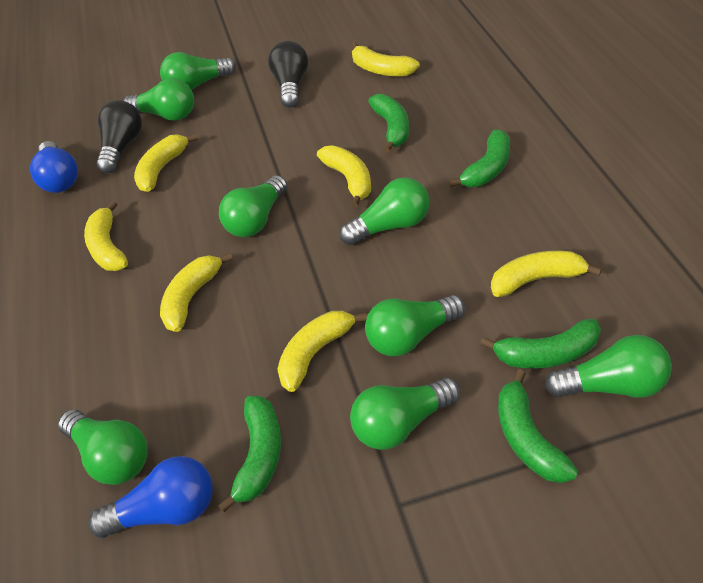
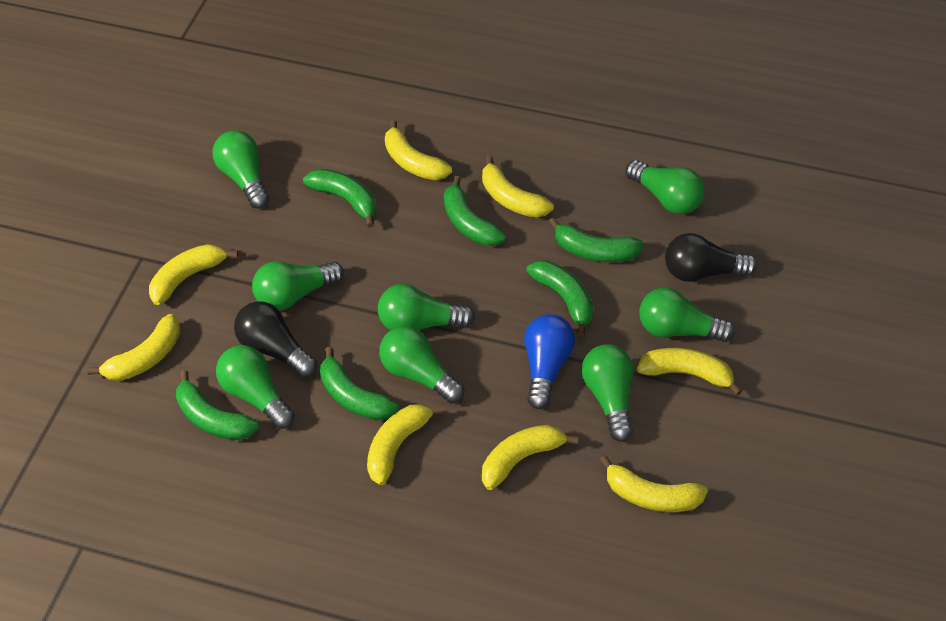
blue light bulb: [30,141,78,193] [88,456,213,538] = 2 -> [524,314,575,409] = 1
green banana: [218,396,281,513] [368,94,409,153] [448,129,510,187] [480,319,601,369] [498,369,578,483] = 5 -> [176,370,259,440] [303,169,376,228] [320,347,399,420] [444,176,506,246] [526,260,594,337] [549,217,644,262] = 6
yellow banana: [84,201,128,271] [134,133,198,192] [160,253,233,332] [277,311,367,392] [317,145,371,208] [352,42,420,77] [491,251,602,297] = 7 -> [87,314,180,381] [149,244,238,305] [367,404,444,485] [385,120,452,180] [482,156,554,218] [482,425,579,490] [600,455,708,512] [637,348,742,395] = 8

